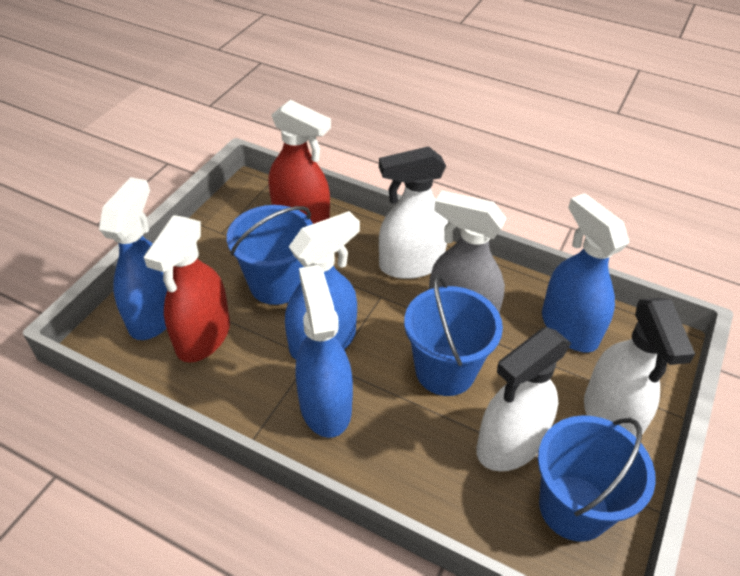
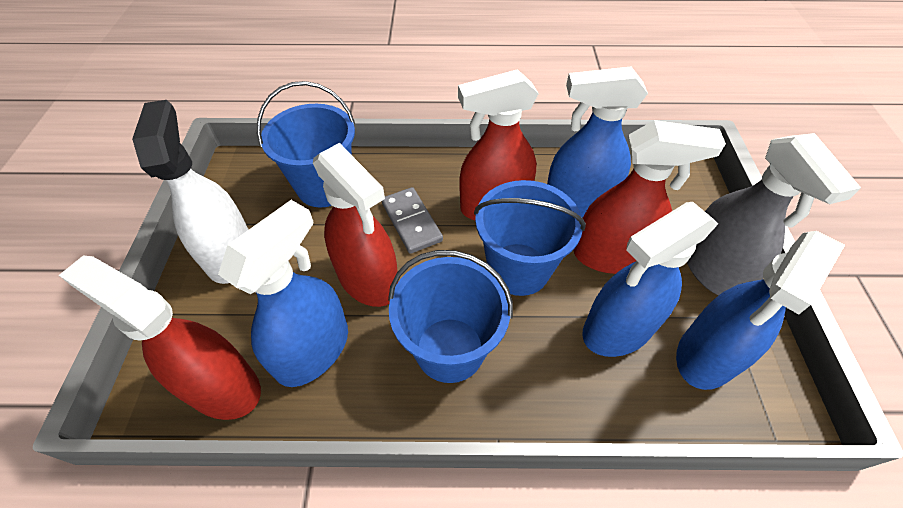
grey domino: none = 0 -> [382,187,443,254] = 1
red spray bottle: [144,215,230,363] [269,100,331,224] = 2 -> [59,256,261,420] [313,143,399,307] [458,69,539,220] [574,120,726,274] = 4
white spray bottle: [379,146,448,279] [476,327,571,471] [584,298,695,438] = 3 -> [132,100,249,284] = 1

